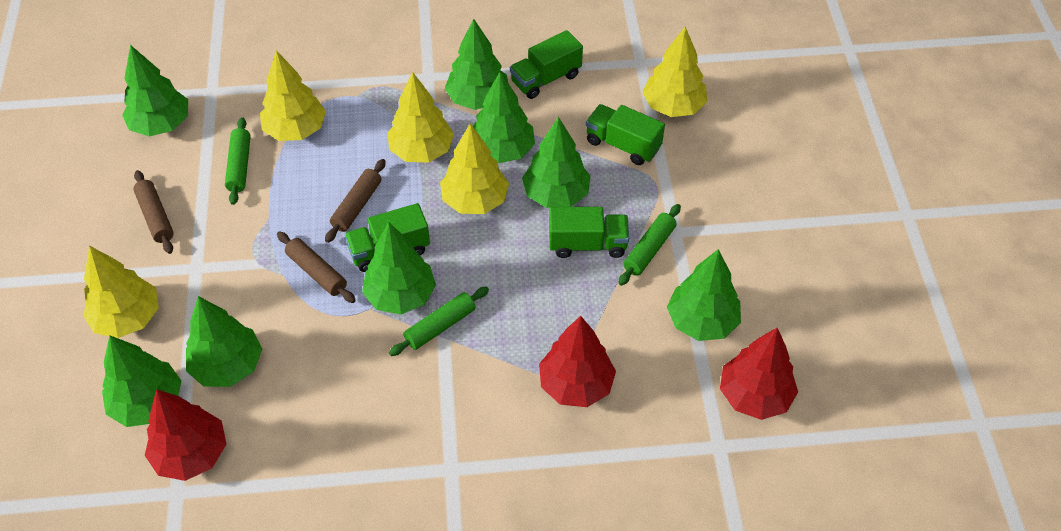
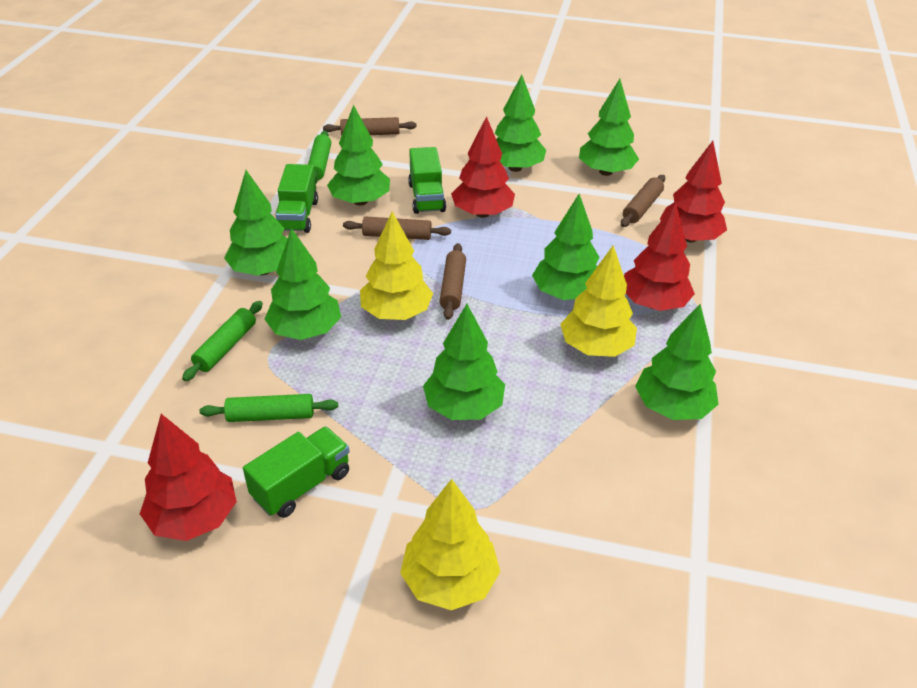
brown rolling pin: [133,170,174,254] [277,232,356,303] [325,159,386,243] = 3 -> [323,117,417,136] [343,216,451,240] [440,243,466,320] [621,175,665,227] = 4
green truck: [345,203,430,272] [510,30,583,99] [549,207,629,258] [586,104,665,165] = 4 -> [243,426,350,518] [275,164,318,233] [408,147,446,214] = 3
red tree: [145,389,226,481] [539,316,616,407] [720,328,798,420] = 3 -> [140,414,237,541] [451,116,515,218] [624,203,695,311] [660,141,727,242] = 4
yellow tree: [83,246,159,338] [260,50,326,141] [388,72,454,163] [440,123,509,214] [642,26,707,117] = 5 -> [360,211,433,320] [400,479,500,610] [560,245,637,357] = 3

